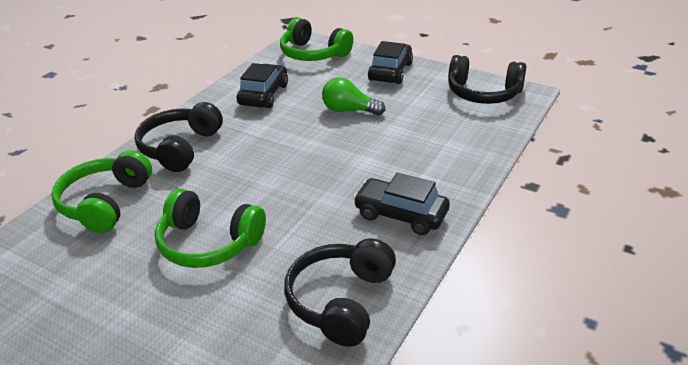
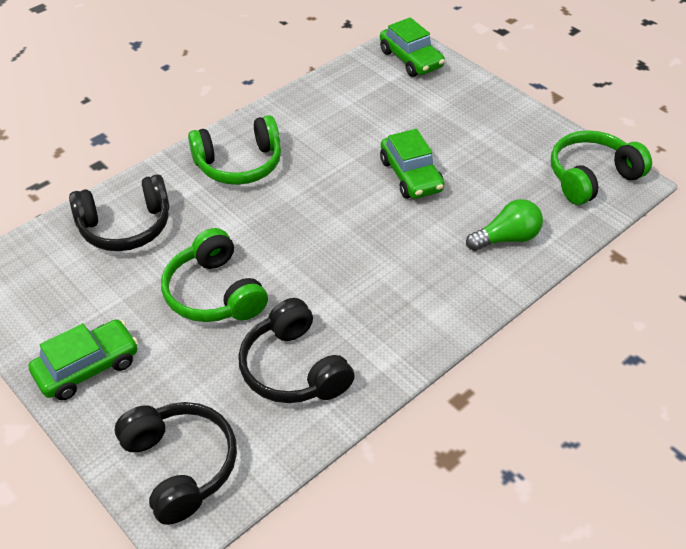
black car: [236,63,288,108] [353,173,450,235] [368,41,413,84] = 3 -> none = 0
green car: none = 0 -> [29,319,138,400] [380,17,445,77] [380,129,444,199] = 3

